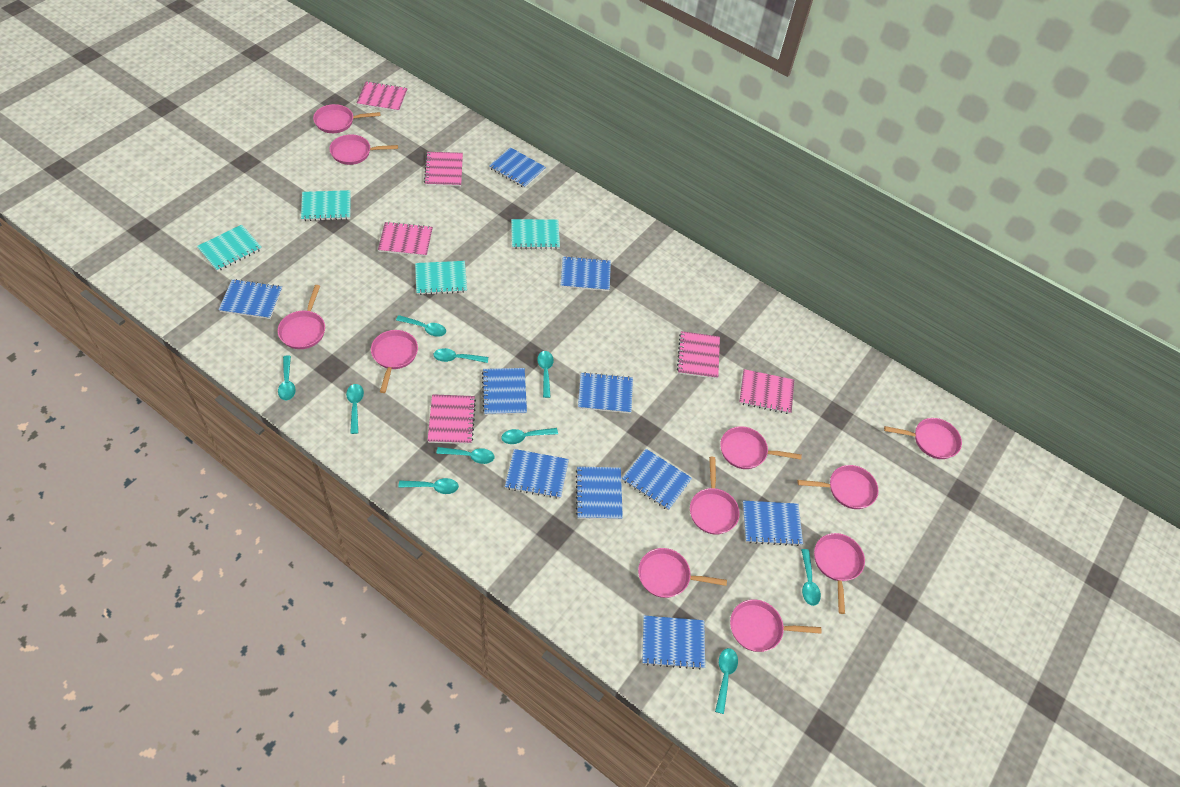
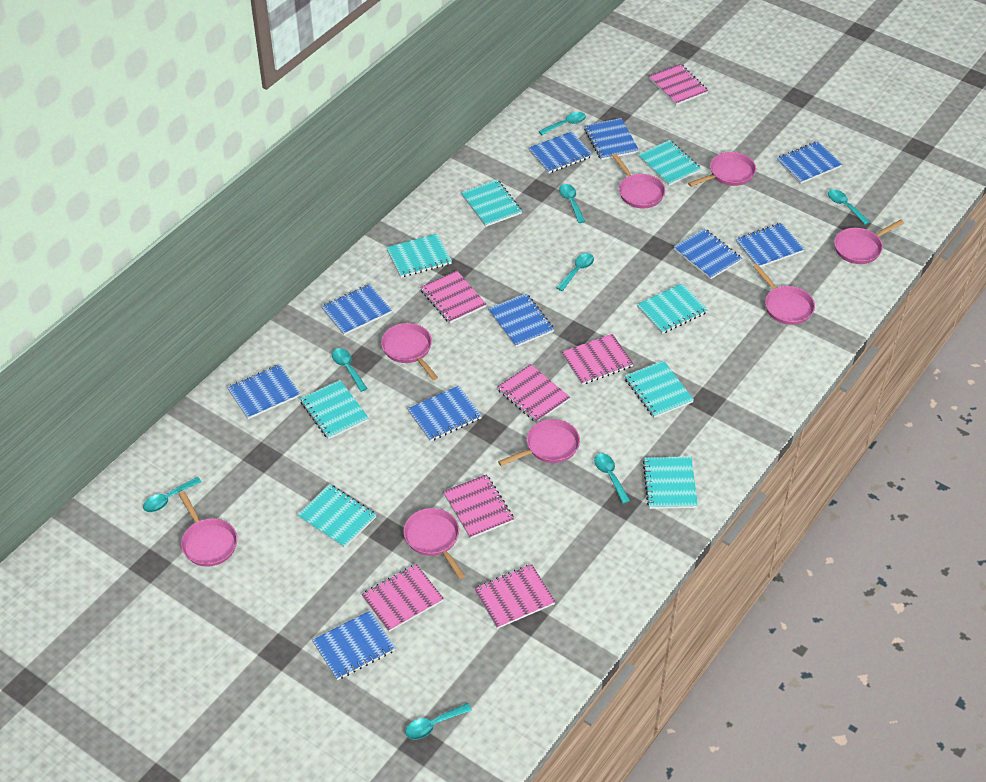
pink notebook: [356,81,408,112] [378,222,433,257] [424,152,463,187] [427,394,476,444] [677,331,720,379] [739,369,794,414] = 6 -> [362,564,444,632] [420,271,487,324] [443,474,514,539] [474,564,555,629] [497,364,570,423] [562,334,634,385] [649,64,708,105] = 7
pink pan: [278,285,325,349] [313,104,380,133] [329,134,398,165] [371,330,418,393] [638,548,727,598] [690,457,740,534] [720,426,802,469] [730,599,822,652] [798,465,878,509] [814,533,865,614] [884,418,962,459] = 11 -> [179,492,237,567] [381,323,438,380] [404,508,465,579] [498,419,580,466] [612,154,665,208] [688,152,756,187] [753,264,815,325] [834,219,904,264] = 8
turquoise notebook: [197,225,262,272] [301,190,351,221] [415,261,467,295] [511,219,560,249] = 4 -> [297,484,376,548] [300,380,369,439] [386,234,452,278] [461,180,522,227] [625,360,694,418] [637,283,708,334] [638,140,701,186] [643,457,698,509] = 8
turquoise spoon: [278,355,296,400] [346,384,364,434] [396,315,446,337] [398,478,459,494] [433,348,488,363] [436,447,494,464] [502,428,558,444] [537,351,554,398] [715,648,738,714] [801,549,821,606] = 10 -> [143,477,201,512] [332,348,368,392] [405,703,472,740] [539,112,586,135] [557,253,594,291] [559,184,585,223] [594,453,630,504] [828,189,870,225] = 8

